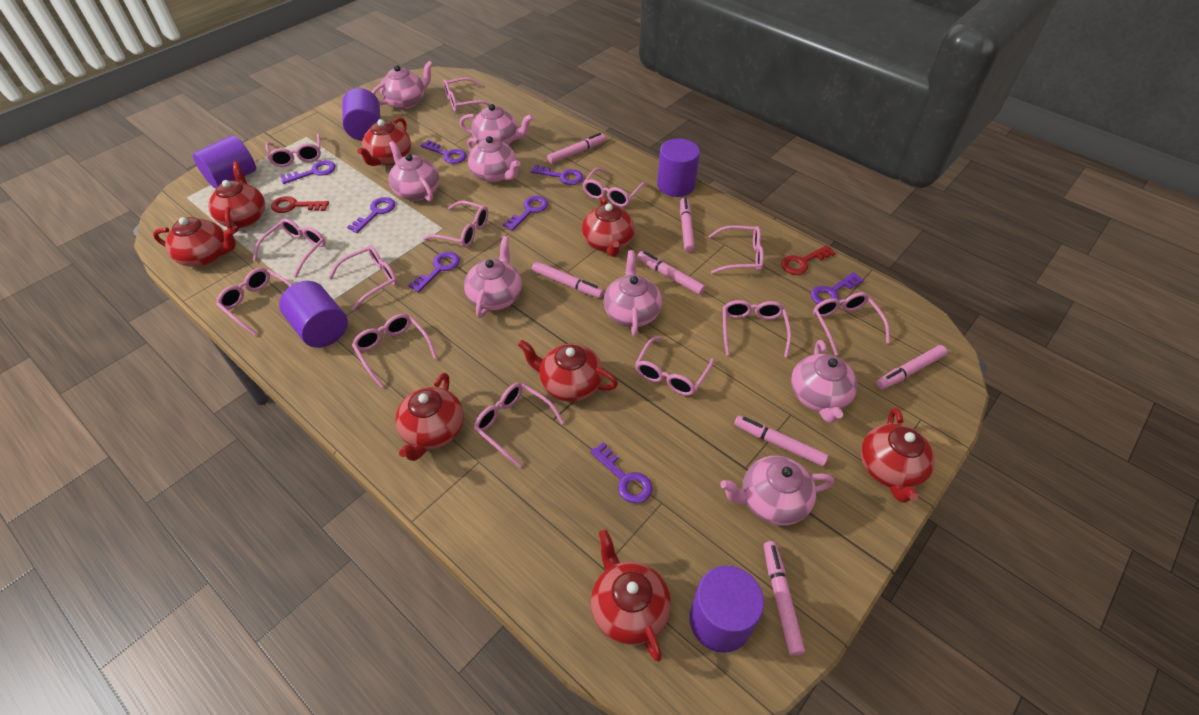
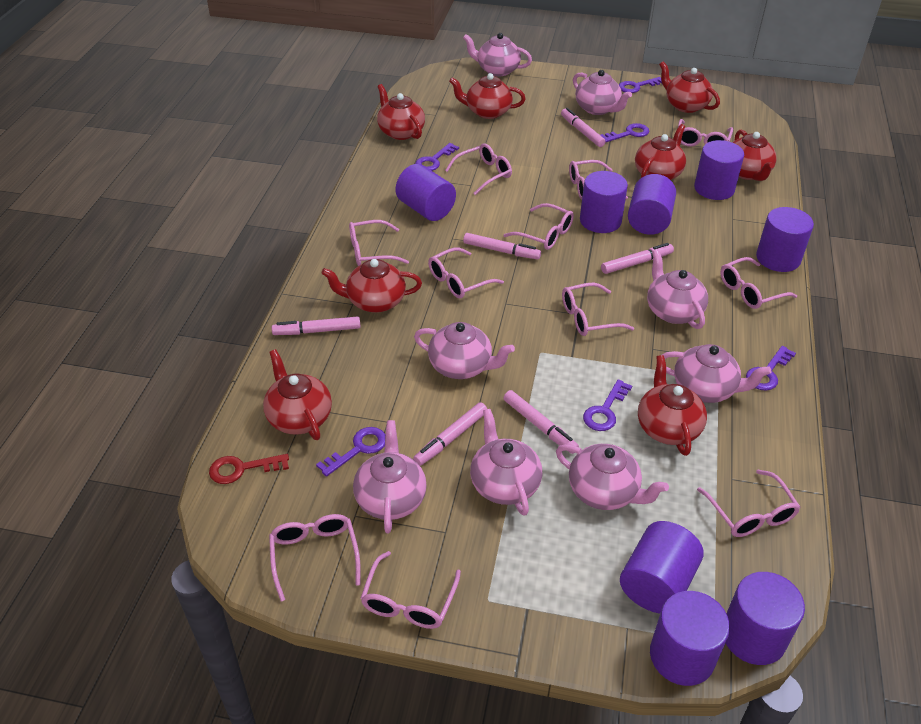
pink glasses: [216,268,292,336] [253,219,326,278] [266,133,321,167] [328,245,398,311] [352,314,437,387] [423,201,488,247] [443,78,490,112] [474,382,564,468] [582,168,647,207] [635,337,714,396] [708,225,764,274] [723,300,791,357] [813,292,890,356] = 13 -> [269,514,361,602] [349,220,409,266] [361,551,461,629] [428,248,504,299] [445,143,512,195] [504,203,574,250] [562,283,634,336] [569,160,628,200] [678,119,733,147] [697,470,800,537] [720,257,797,309] = 11
pink marker: [532,261,604,298] [547,133,606,164] [637,251,705,295] [680,198,695,253] [734,416,829,466] [764,541,805,656] [876,345,947,389] = 7 -> [272,316,361,335] [413,402,487,466] [463,233,541,259] [503,390,579,454] [561,108,606,147] [601,243,674,274] = 6
purple cylinder: [193,135,256,189] [279,281,348,348] [342,88,380,141] [657,139,700,197] [689,566,764,653] = 5 -> [395,164,456,221] [580,171,628,233] [620,521,704,614] [628,174,676,235] [650,591,730,686] [694,140,744,200] [726,572,805,665] [756,207,814,272] = 8
purple key: [280,160,336,184] [347,197,395,233] [408,252,460,292] [421,140,467,164] [503,196,548,231] [531,164,583,185] [590,442,652,503] [811,272,864,304] = 8 -> [316,427,385,477] [415,143,459,171] [583,379,632,431] [600,123,650,143] [619,77,662,93] [746,346,796,391] = 6
red key: [271,196,329,213] [781,245,835,275] = 2 -> [209,454,289,484] = 1

